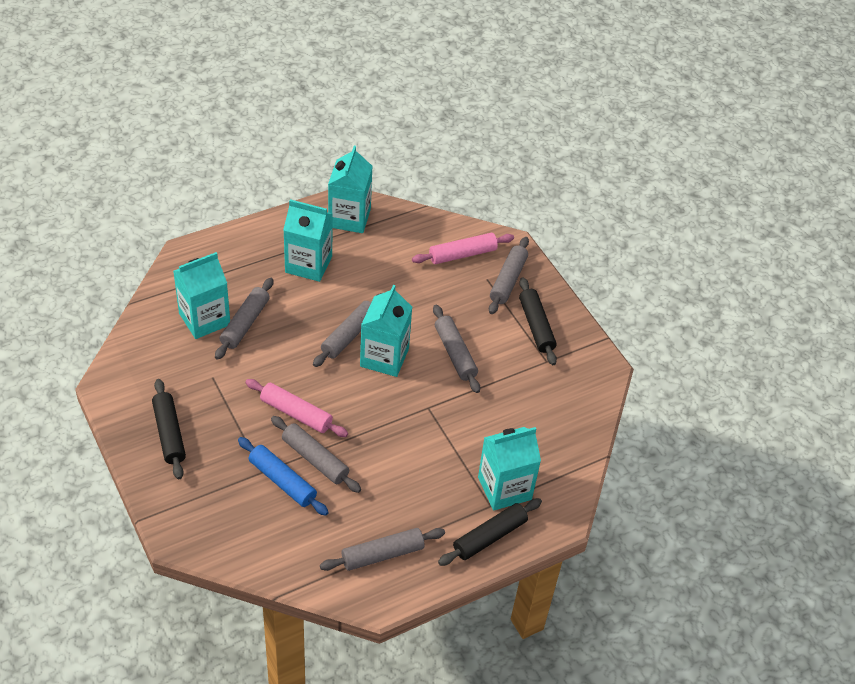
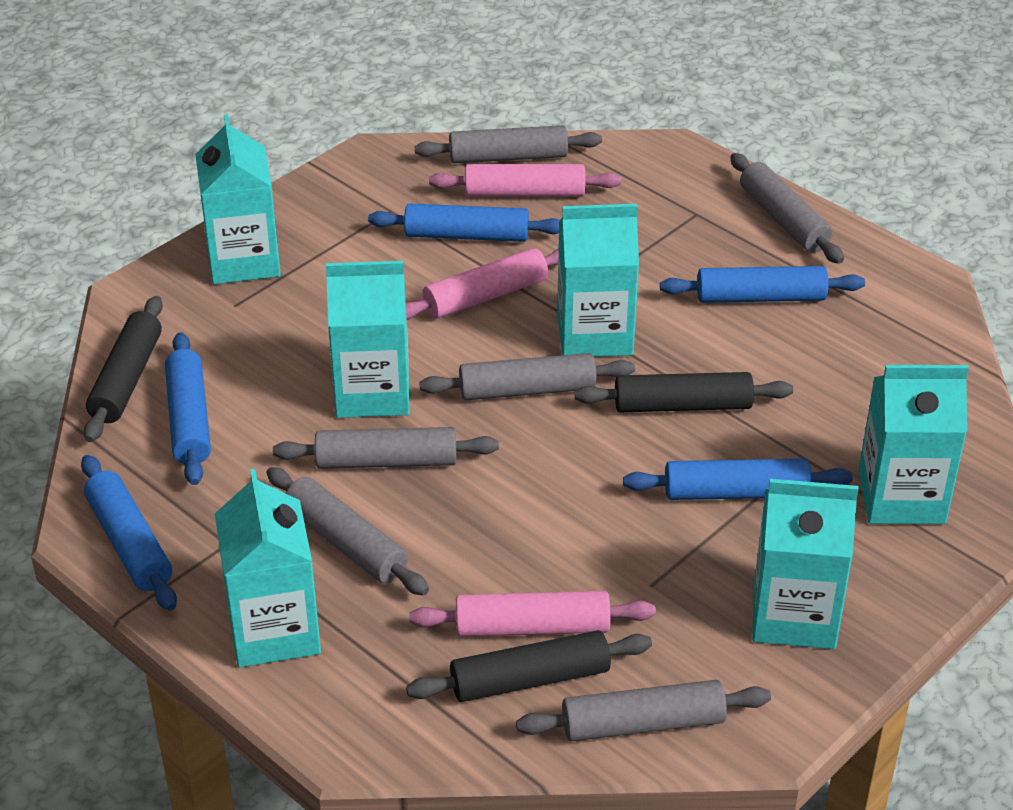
blue rolling pin: [238,437,329,516] = 1 -> [81,455,177,611] [165,332,211,485] [368,203,560,242] [623,458,853,500] [660,266,865,303] = 5
pink rolling pin: [245,379,348,437] [412,233,514,264] = 2 -> [406,248,559,320] [410,591,656,637] [429,164,621,197] = 3
turquoise carton: [173,252,230,339] [283,199,333,282] [328,146,373,233] [360,285,412,377] [478,427,541,510] = 5 -> [195,114,281,284] [215,469,321,668] [326,261,410,418] [557,204,639,357] [752,479,859,649] [858,365,969,524] = 6

